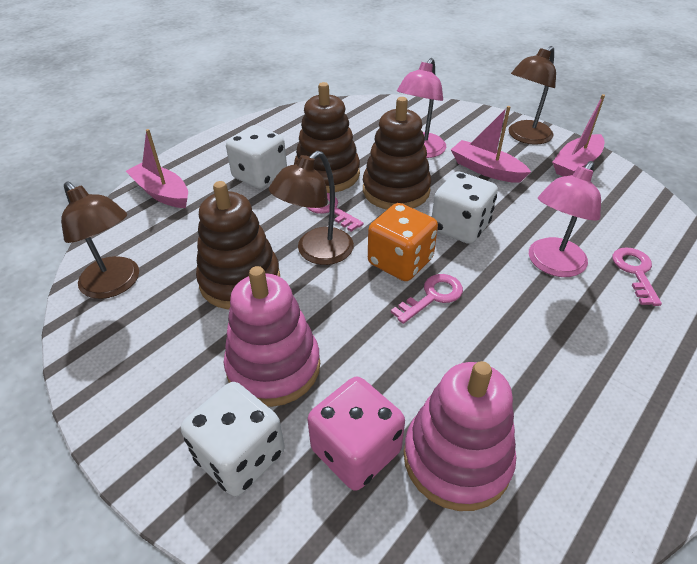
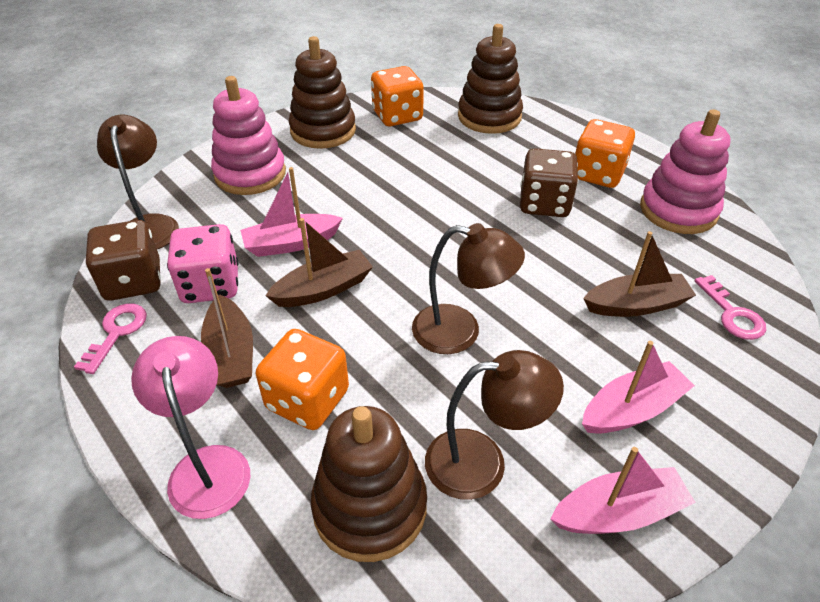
brown boat: none = 0 -> [201,268,253,388] [265,218,373,307] [583,231,696,317] = 3
brown dice: none = 0 -> [85,220,161,301] [520,148,578,217] = 2
orange dice: [368,203,438,281] = 1 -> [256,329,349,430] [371,66,424,126] [575,119,635,188] = 3
pink key: [307,193,363,232] [391,274,463,324] [612,247,662,306] = 3 -> [74,304,147,374] [695,275,766,340] = 2
pink lamp: [397,58,446,158] [529,161,601,277] = 2 -> [131,336,251,519] = 1
white dice: [181,382,285,496] [226,125,287,189] [432,171,498,244] = 3 -> none = 0

